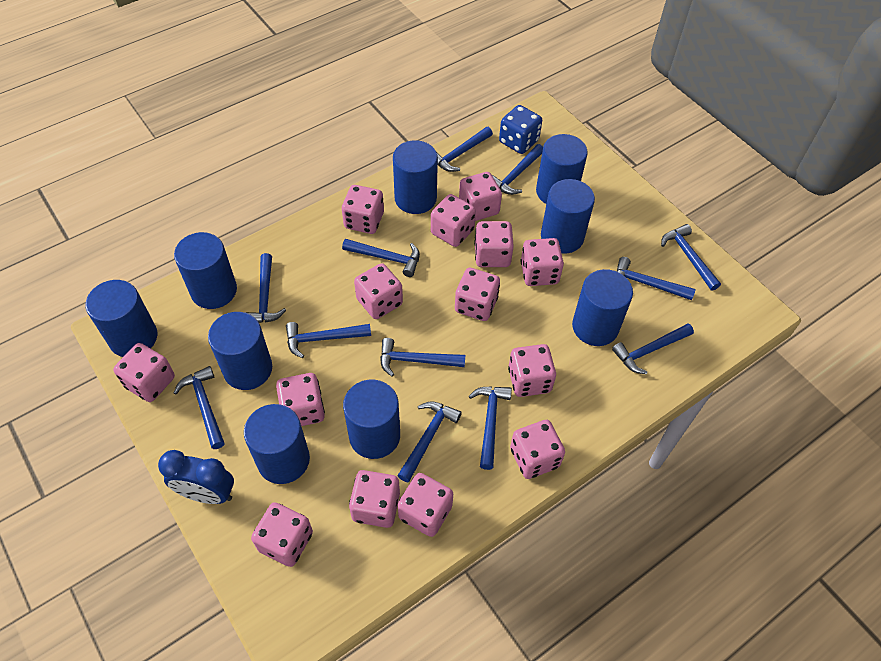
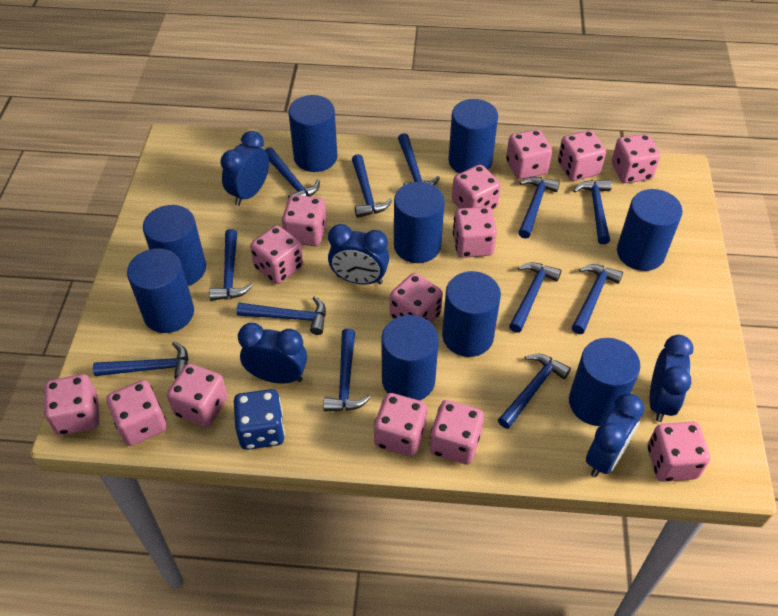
blue clock: [158,450,234,504] = 1 -> [221,131,269,206] [238,323,307,384] [328,224,389,285] [586,394,644,477] [649,335,693,422] = 5

